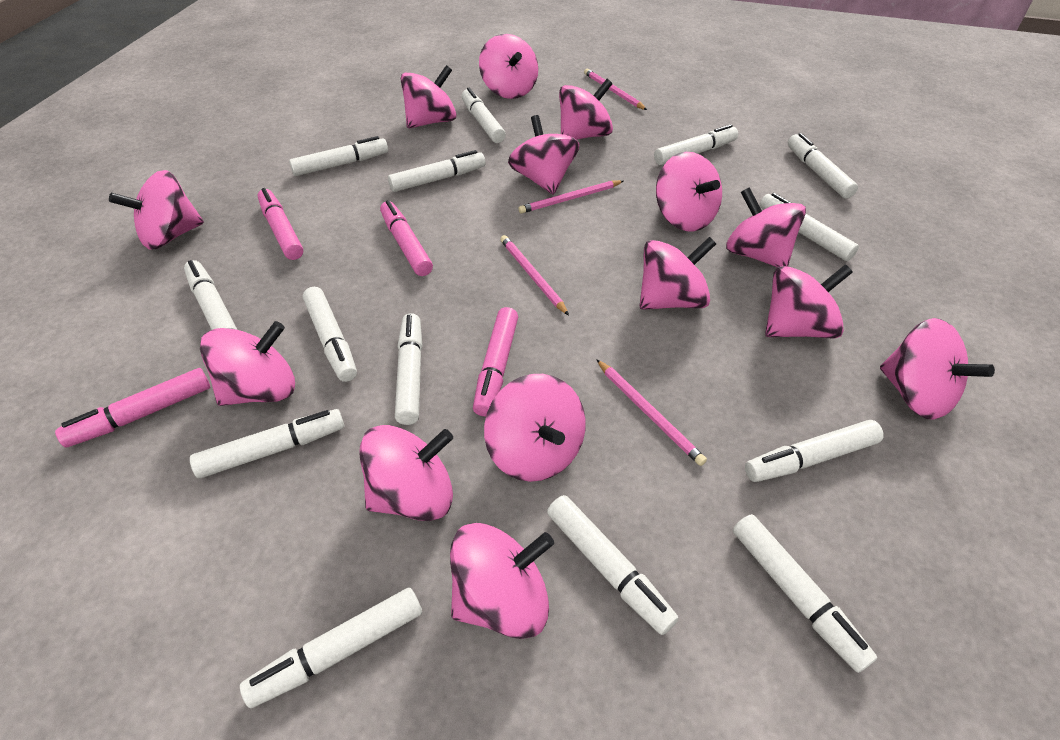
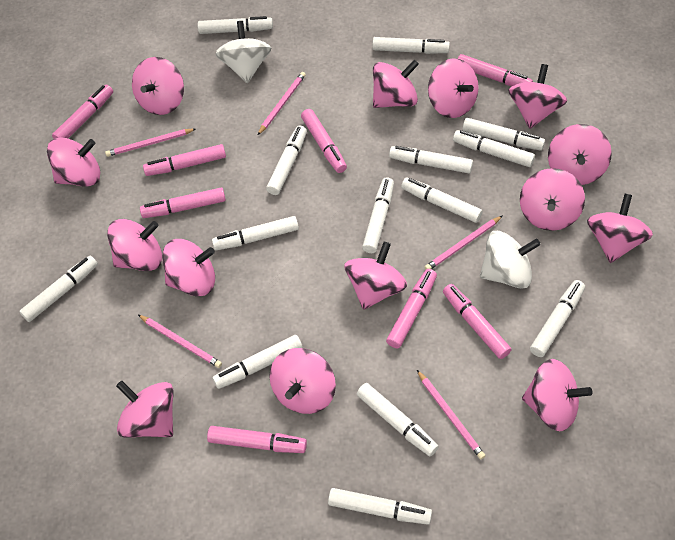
pink marker: [55,368,210,448] [257,188,303,260] [380,200,433,276] [473,307,518,416] = 4 -> [52,84,113,139] [140,188,226,218] [143,144,226,176] [207,426,307,453] [301,109,347,173] [386,269,437,348] [443,284,511,359] [458,54,533,86] = 8
pink pencil: [500,235,569,315] [518,180,623,214] [584,69,647,110] [596,359,707,466] = 4 -> [105,129,196,157] [138,315,222,368] [258,72,306,135] [417,370,485,459] [425,216,502,269] = 5
white spinning top: none = 0 -> [216,21,271,83] [480,231,541,289] = 2

